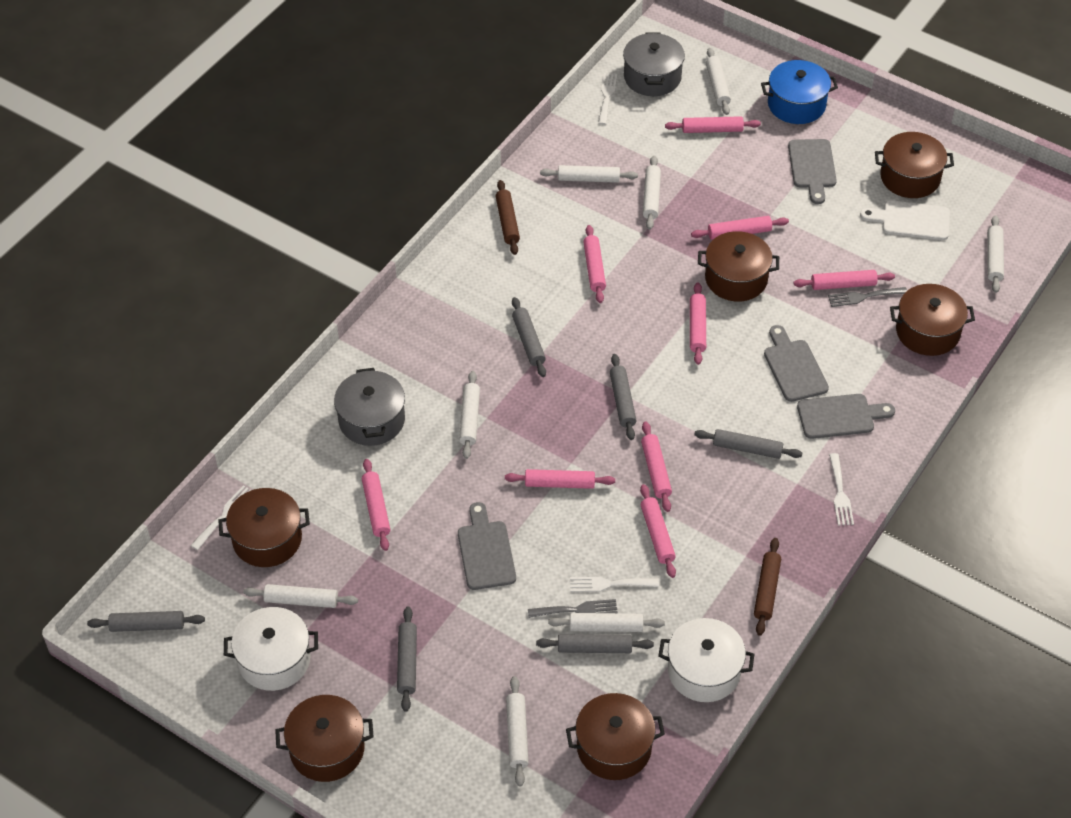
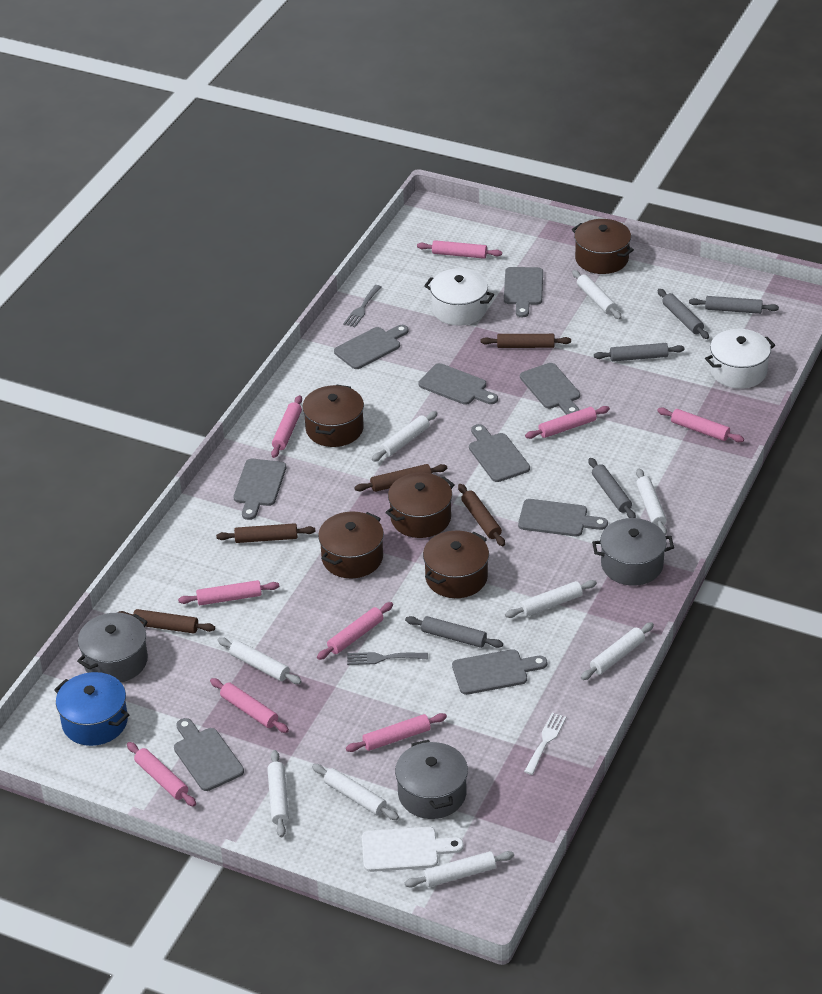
brown pot: [218,488,310,567] [275,695,374,782] [566,693,665,780] [698,231,779,301] [875,132,954,198] [890,284,975,356] = 6 -> [303,384,364,447] [318,511,384,579] [385,473,455,538] [423,531,489,598] [572,219,634,274] = 5
brown rolling pin: [496,180,520,255] [754,538,781,636] = 2 -> [117,609,215,633] [216,523,316,543] [354,464,447,492] [458,484,505,546] [481,334,571,348] = 5
grey cutting board: [458,502,516,590] [764,325,829,402] [788,139,837,204] [797,394,895,439] = 4 -> [174,718,244,791] [234,459,286,520] [334,325,409,369] [418,363,498,405] [452,649,547,695] [469,424,530,482] [504,267,543,317] [518,499,608,536] [520,363,580,415] = 9
grey pot: [334,368,405,446] [623,32,685,96] = 2 -> [77,613,148,682] [395,740,468,819] [592,518,674,586] = 3
grey rolling pin: [87,611,205,632] [397,607,417,712] [512,297,546,377] [536,634,654,653] [610,354,637,440] [694,429,802,459] = 6 -> [405,616,503,648] [589,458,636,518] [594,343,685,362] [657,289,709,339] [689,296,779,314] = 5
white fork: [190,485,251,550] [570,577,659,592] [598,73,617,125] [829,453,854,525] = 4 -> [524,713,566,775] = 1
white rolling pin: [243,584,358,608] [459,371,480,459] [506,676,529,786] [540,165,638,183] [548,613,665,632] [643,156,661,230] [706,48,731,115] [987,215,1004,293] = 8 -> [218,637,302,684] [267,750,289,837] [312,764,399,820] [372,411,438,462] [405,851,514,887] [505,580,597,618] [572,270,622,319] [581,622,654,680] [636,468,667,535] = 9

